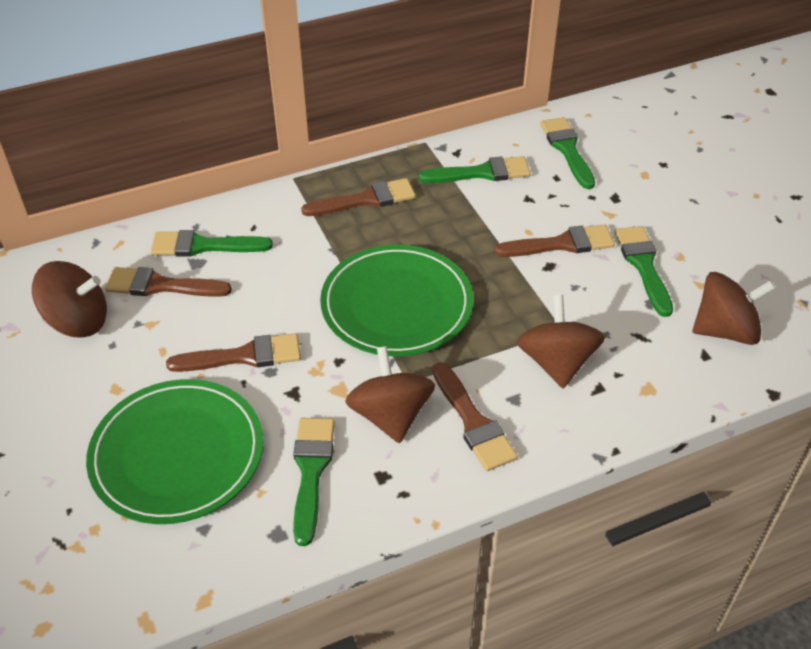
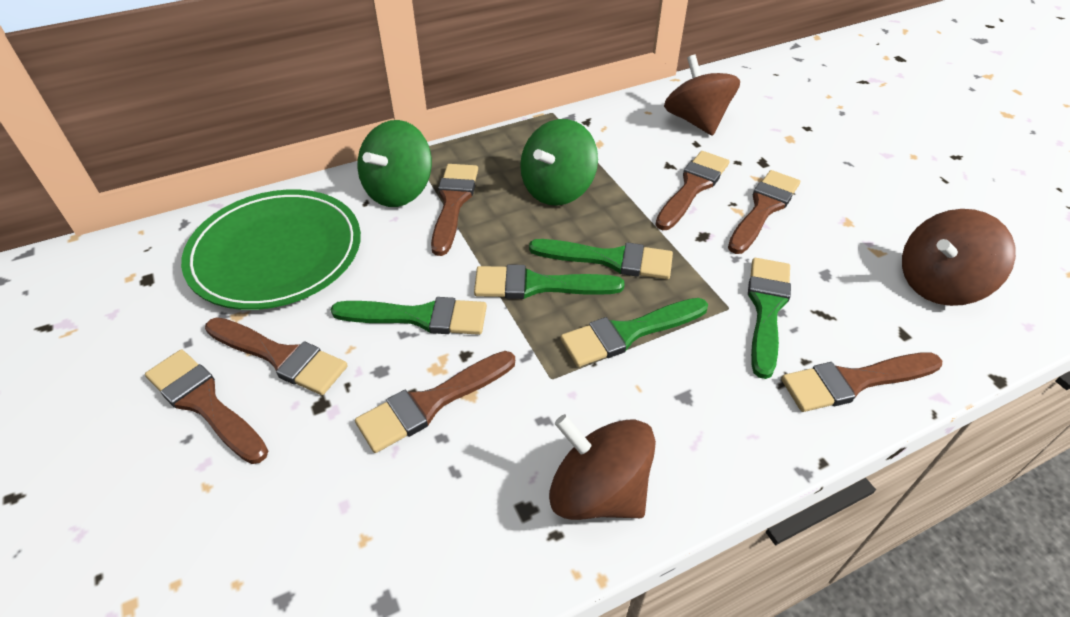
brown brush: [105,267,232,297] [166,333,301,372] [301,178,416,216] [433,362,518,471] [494,224,615,257] = 5 -> [145,349,268,464] [205,317,348,395] [355,351,515,453] [431,164,478,256] [655,151,730,230] [728,170,800,254] [781,352,942,412] = 7
brown spinning top: [32,261,107,338] [345,346,435,443] [517,295,605,388] [693,272,775,345] = 4 -> [549,414,656,520] [664,55,740,136] [902,209,1016,306] = 3
green plate: [86,379,263,524] [320,245,473,356] = 2 -> [181,190,361,310] = 1
green spinning top: none = 0 -> [357,120,432,207] [520,119,598,206] = 2

